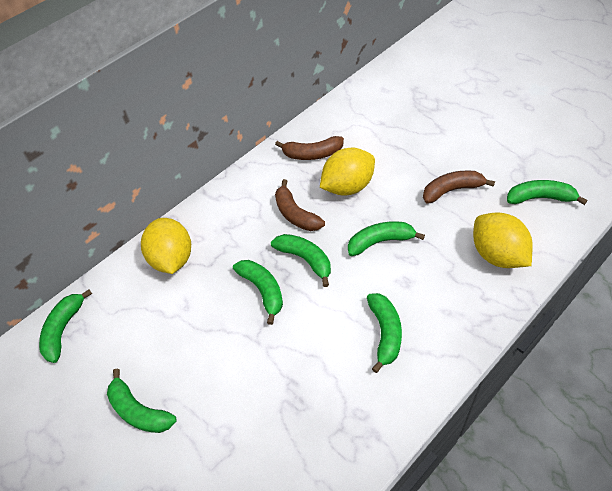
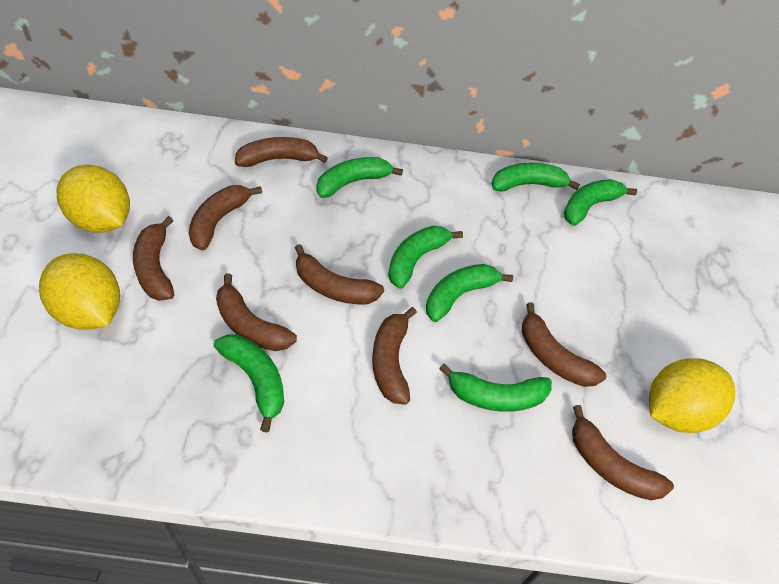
brown banana: [275,136,344,160] [275,179,325,231] [423,170,495,204] = 3 -> [133,216,174,301] [189,185,262,251] [216,273,297,351] [235,137,328,167] [295,244,384,304] [372,307,417,405] [522,302,606,387] [572,405,674,500] = 8

